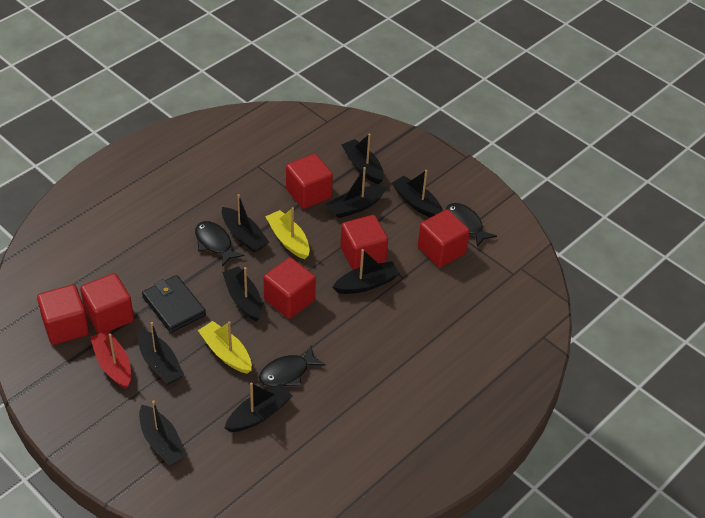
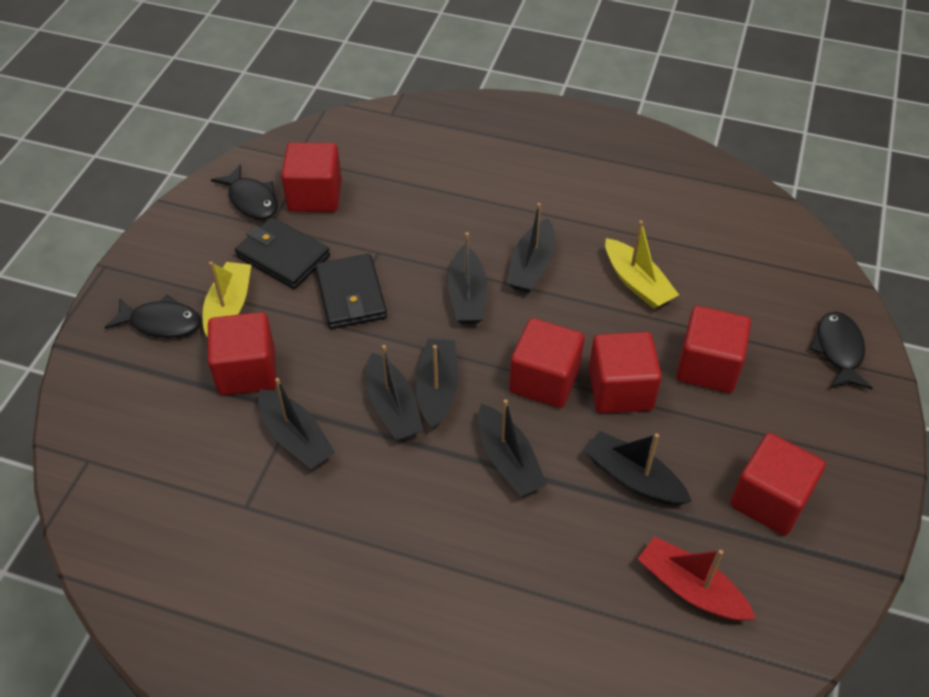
black boat: [138,322,184,384] [139,400,187,465] [222,194,269,253] [222,266,262,321] [224,383,292,432] [327,167,387,218] [333,249,400,294] [341,133,384,184] [392,170,443,218] = 9 -> [258,378,335,469] [366,345,424,440] [416,339,458,429] [448,232,487,324] [478,399,547,497] [507,203,555,293] [584,431,692,506] = 7
black wallet: [142,275,206,333] = 1 -> [235,217,330,289] [315,254,387,329] = 2

